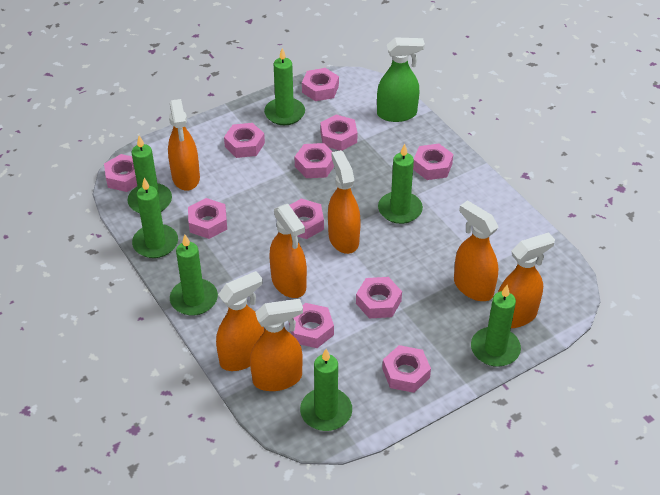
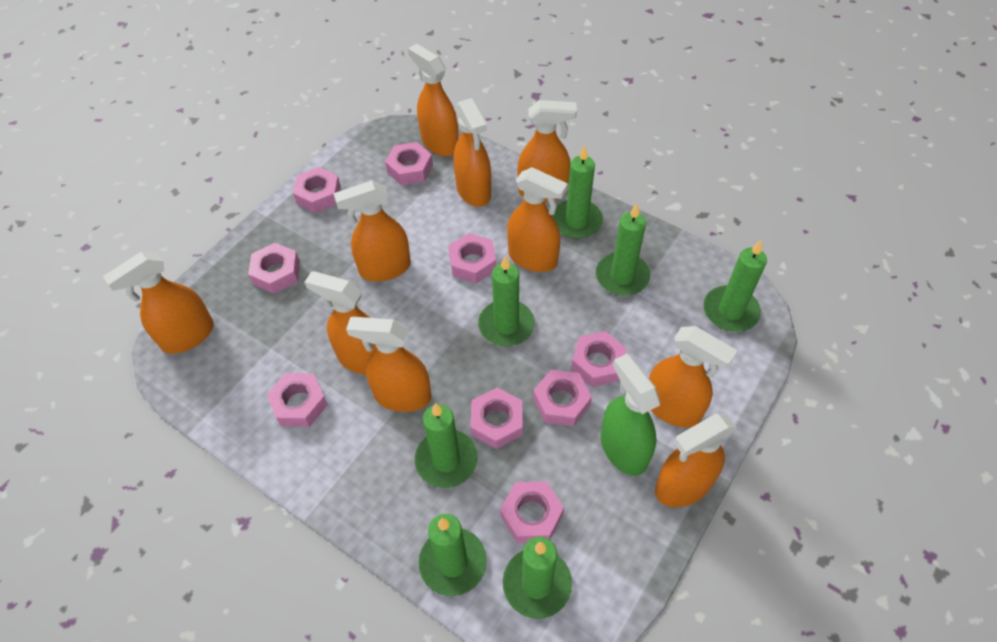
orange spray bottle: [168,99,200,191] [216,271,264,371] [250,299,303,391] [269,204,307,298] [328,150,361,254] [454,200,498,301] [498,232,555,328] = 7 -> [103,251,214,354] [304,271,377,375] [334,180,411,282] [346,317,431,412] [408,44,459,156] [454,98,491,207] [507,167,568,272] [517,100,577,202] [649,326,738,427] [655,414,737,508] = 10
pink nut: [104,154,137,192] [188,198,227,239] [224,123,265,158] [289,303,334,348] [290,199,324,239] [295,143,334,178] [302,68,339,101] [320,114,358,151] [356,277,402,318] [382,345,431,393] [413,144,453,180] = 11 -> [248,243,300,294] [267,373,328,427] [293,167,341,213] [385,142,433,185] [449,233,496,283] [471,388,522,449] [500,481,564,543] [533,370,592,426] [571,331,627,387] = 9

